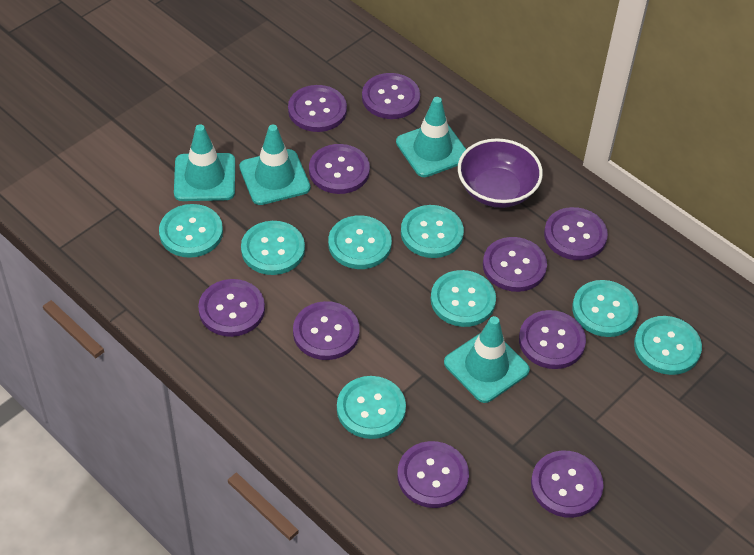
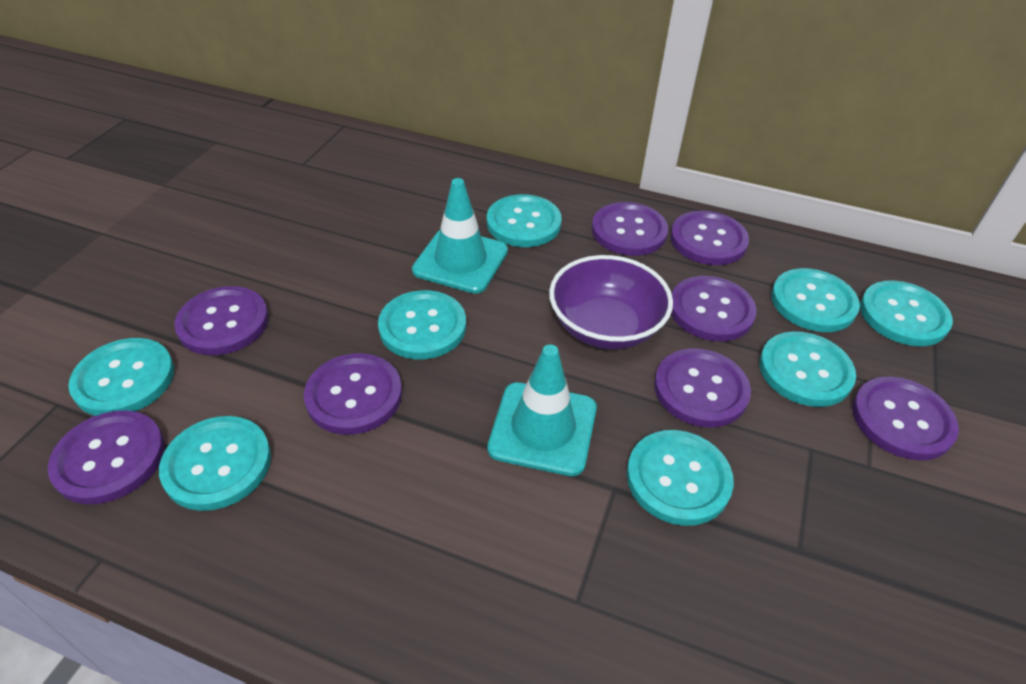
purple button: [198,279,265,337] [288,85,347,132] [293,301,360,360] [309,144,370,194] [362,73,420,119] [397,441,469,508] [483,237,547,292] [519,310,586,369] [531,451,604,518] [544,207,608,260] = 10 -> [48,410,165,504] [174,286,269,355] [304,353,402,435] [592,202,668,256] [654,348,751,428] [670,210,749,265] [671,276,756,341] [852,377,959,460] = 8
turquoise traffic cone: [174,124,235,201] [239,125,310,205] [396,97,466,177] [444,316,530,403] = 4 -> [412,178,508,294] [488,345,597,476] = 2

